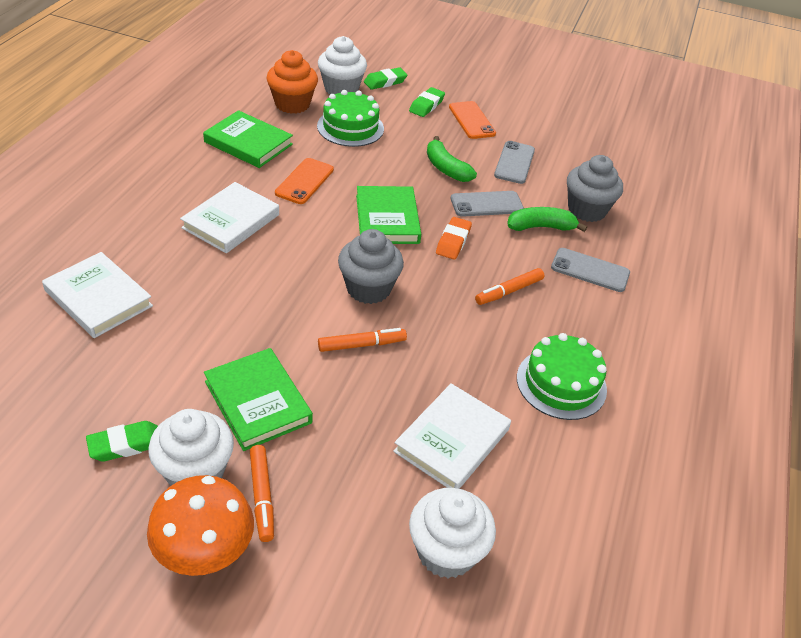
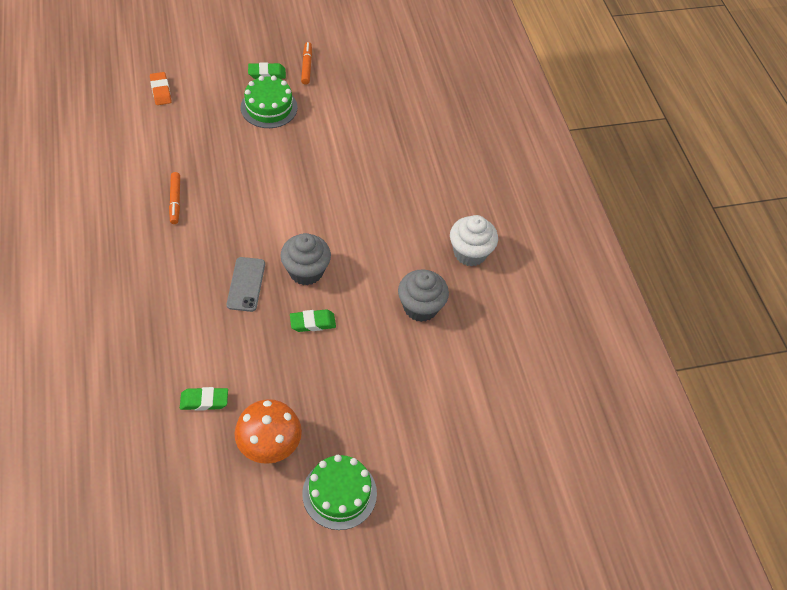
green banana: [427,136,477,182] [507,207,587,232] = 2 -> none = 0
green book: [203,110,293,168] [204,348,313,451] [356,186,421,244] = 3 -> none = 0
grey phone: [451,191,524,217] [494,141,535,184] [551,248,630,292] = 3 -> [226,257,265,312] = 1
orange cupcake: [267,50,318,114] = 1 -> none = 0
orange marker: [250,445,274,542] [318,328,407,352] [475,268,544,305] = 3 -> [169,172,180,224] [301,42,312,85] = 2
orange phone: [275,158,334,204] [449,101,496,139] = 2 -> none = 0
white book: [42,252,153,338] [180,182,279,253] [393,383,511,489] = 3 -> none = 0
white cupcake: [148,409,234,486] [318,36,367,94] [409,488,496,579] = 3 -> [450,215,498,266] = 1

